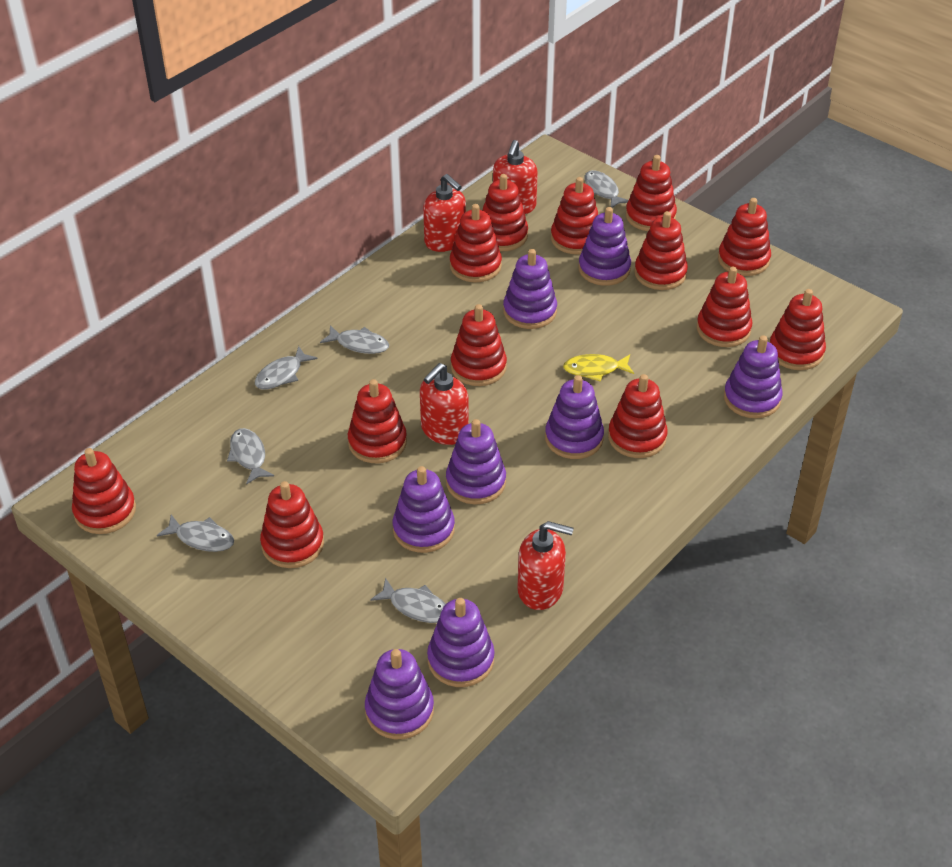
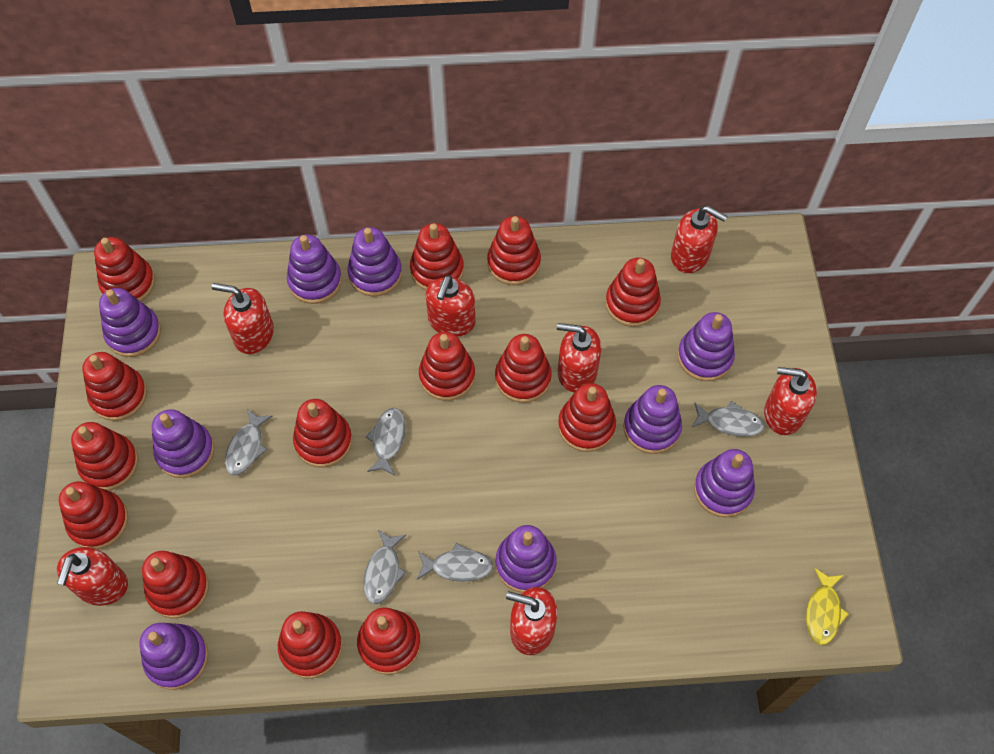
grey fish: [157,514,234,552] [227,428,274,485] [255,346,317,390] [320,325,389,354] [370,577,445,623] [584,170,628,208] = 6 -> [225,409,273,475] [363,530,406,604] [366,408,406,476] [417,543,493,582] [692,401,765,437] = 5
purple stacking toy: [365,649,434,739] [393,466,455,553] [427,598,495,687] [446,419,506,505] [503,249,557,329] [545,375,604,459] [578,207,631,286] [724,336,783,418] = 8 -> [99,288,161,357] [139,623,208,690] [152,409,214,478] [287,235,342,304] [348,227,402,297] [496,525,557,593] [623,385,682,454] [677,312,735,381] [694,449,755,518] = 9
red soap dispenser: [420,363,469,445] [423,174,466,252] [493,140,538,214] [517,521,574,610] = 4 -> [57,547,128,606] [211,283,274,354] [426,275,475,337] [506,587,558,655] [557,323,601,392] [671,206,727,273] [764,367,817,435] = 7
red stacking toy: [72,448,136,534] [260,481,324,568] [348,379,407,463] [450,204,502,282] [451,304,507,386] [483,174,528,251] [551,177,598,254] [608,374,668,458] [626,155,677,231] [634,211,688,290] [697,267,752,347] [718,198,771,276] [770,289,826,370] = 13 -> [59,481,128,549] [71,422,138,490] [82,352,147,421] [94,237,155,301] [142,551,209,618] [278,611,342,679] [293,399,352,468] [357,607,421,675] [410,223,464,290] [419,332,475,401] [487,216,541,285] [495,334,552,403] [558,383,616,452] [605,258,661,327] = 14

